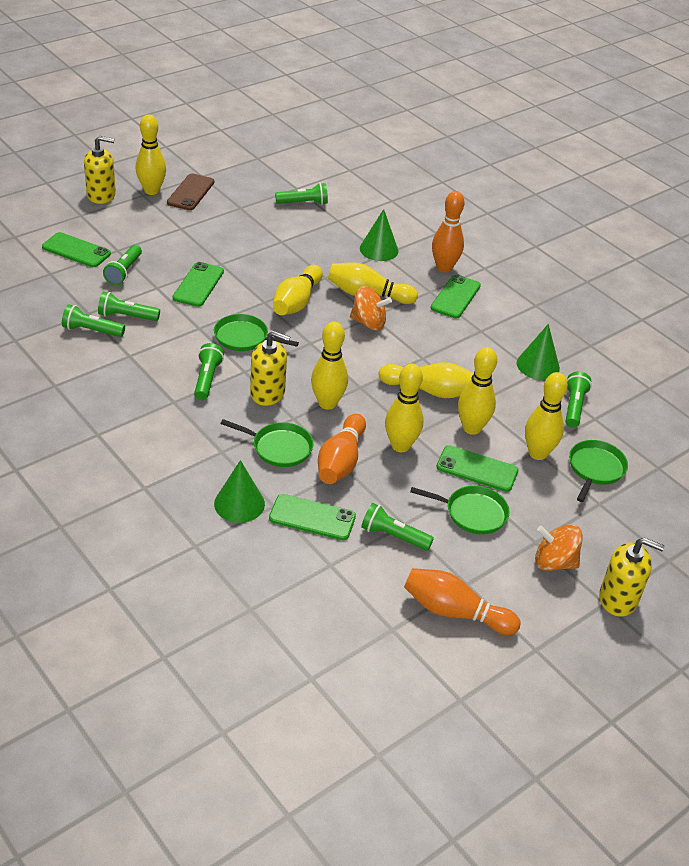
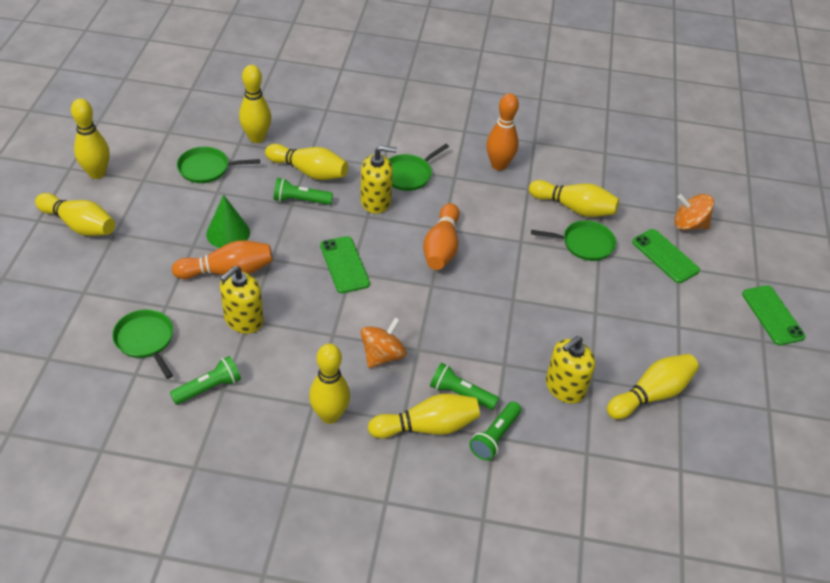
brown phone: [167,173,214,210] = 1 -> none = 0
green cone: [214,460,265,523] [360,209,399,261] [517,324,560,380] = 3 -> [206,195,250,248] = 1
green flashlight: [62,304,125,337] [98,292,160,321] [103,245,142,285] [194,343,224,400] [275,183,328,205] [361,503,434,551] [566,372,592,428] = 7 -> [170,356,241,405] [274,178,333,205] [430,363,499,410] [469,402,521,461] = 4
green phone: [42,232,111,267] [173,262,224,307] [269,494,356,540] [431,274,481,318] [436,445,518,492] = 5 -> [320,236,370,293] [632,229,700,283] [742,285,806,345] = 3

